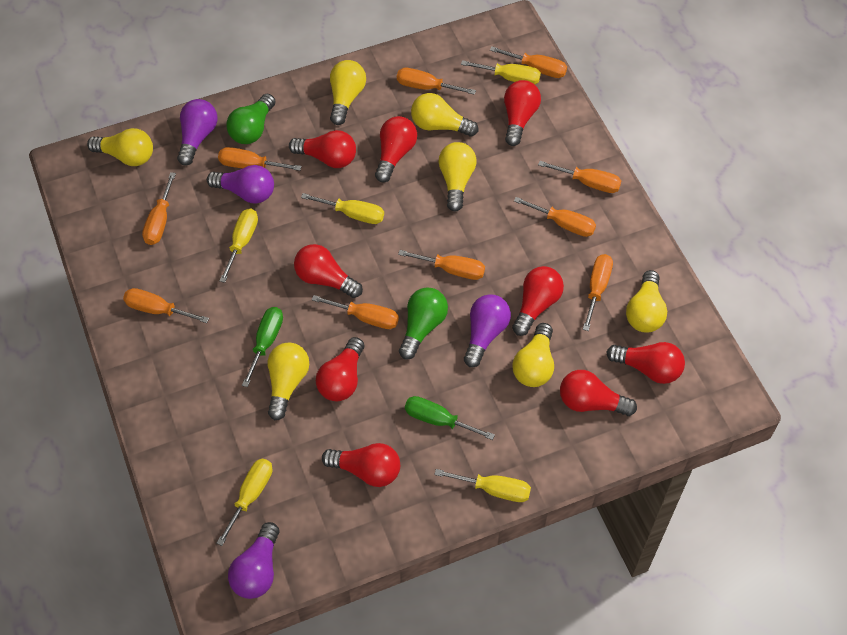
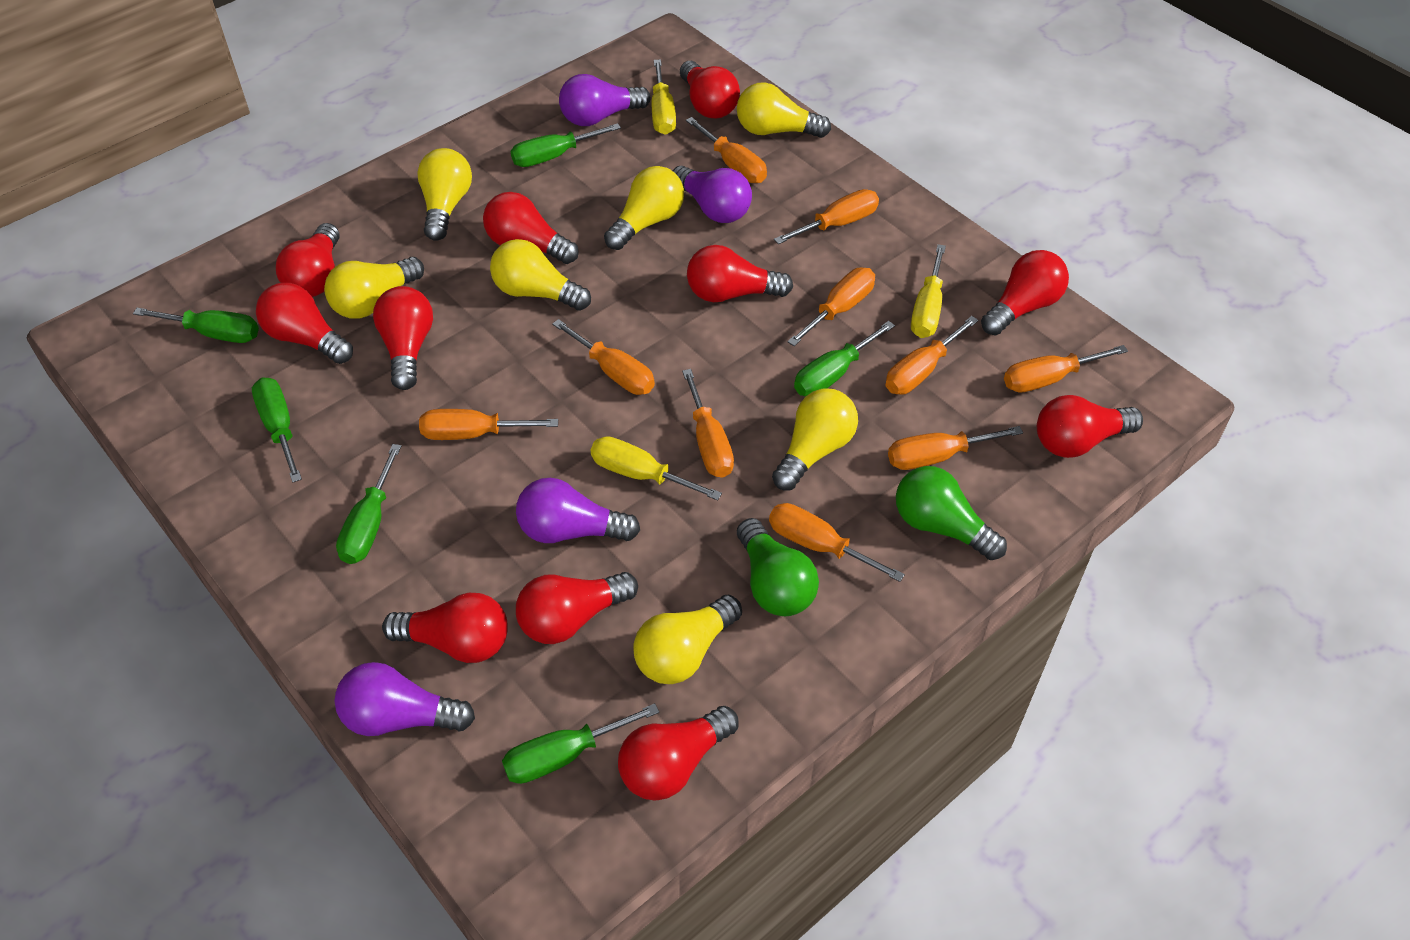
green screwdriver: [242,307,283,387] [405,396,495,440] = 2 -> [133,308,259,343] [252,377,302,483] [336,444,401,564] [502,703,659,784] [511,123,621,167] [794,321,895,396] = 6
red light bulb: [289,130,356,168] [294,244,363,298] [316,337,364,401] [322,443,400,487] [375,116,417,183] [504,80,541,146] [512,266,564,336] [560,370,637,416] [607,342,685,384] = 9 -> [256,283,353,364] [276,223,340,297] [373,286,433,390] [382,593,508,663] [483,192,579,264] [516,572,638,644] [618,706,739,800] [680,61,740,119] [687,245,793,302] [981,250,1069,336] [1037,395,1143,458] = 11
yellow screwdriver: [216,459,272,546] [220,208,258,283] [301,193,384,224] [434,469,531,502] [461,60,541,85] = 5 -> [591,436,722,500] [652,59,676,135] [911,244,946,338] = 3

